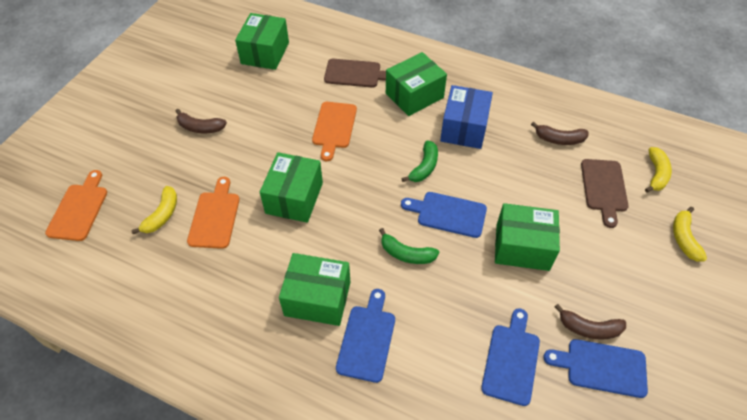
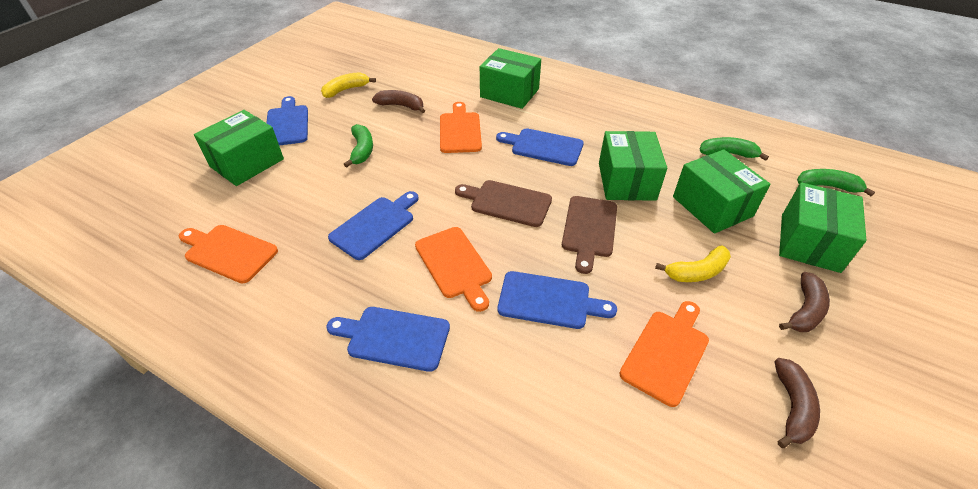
blue box: [440,85,493,149] = 1 -> none = 0
blue cutting board: [336,289,395,383] [401,192,487,238] [481,308,540,406] [543,339,648,398] = 4 -> [266,96,308,146] [326,307,450,372] [328,191,419,260] [496,128,584,166] [498,271,617,329] = 5
green banana: [379,228,439,264] [401,140,438,182] = 2 -> [344,124,373,168] [700,137,769,161] [797,169,875,196] = 3
orange cutting board: [45,170,107,241] [187,177,240,249] [312,102,357,161] = 3 -> [179,225,278,283] [415,227,492,312] [440,102,482,153] [619,301,709,407] = 4
yellow banana: [131,186,177,234] [645,147,672,193] [673,207,707,262] = 3 -> [321,72,376,98] [655,245,731,282] = 2

